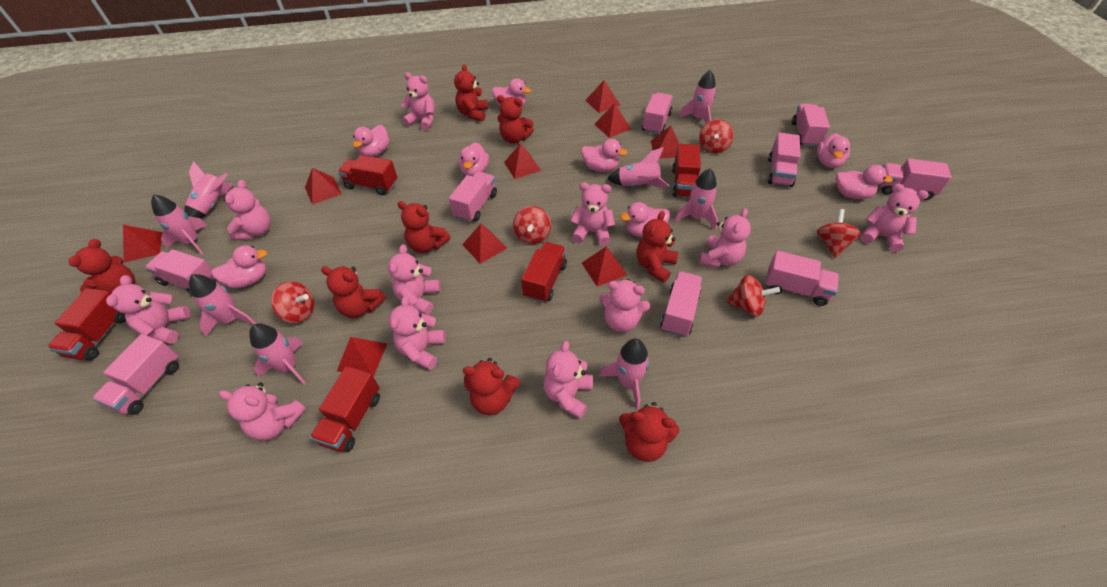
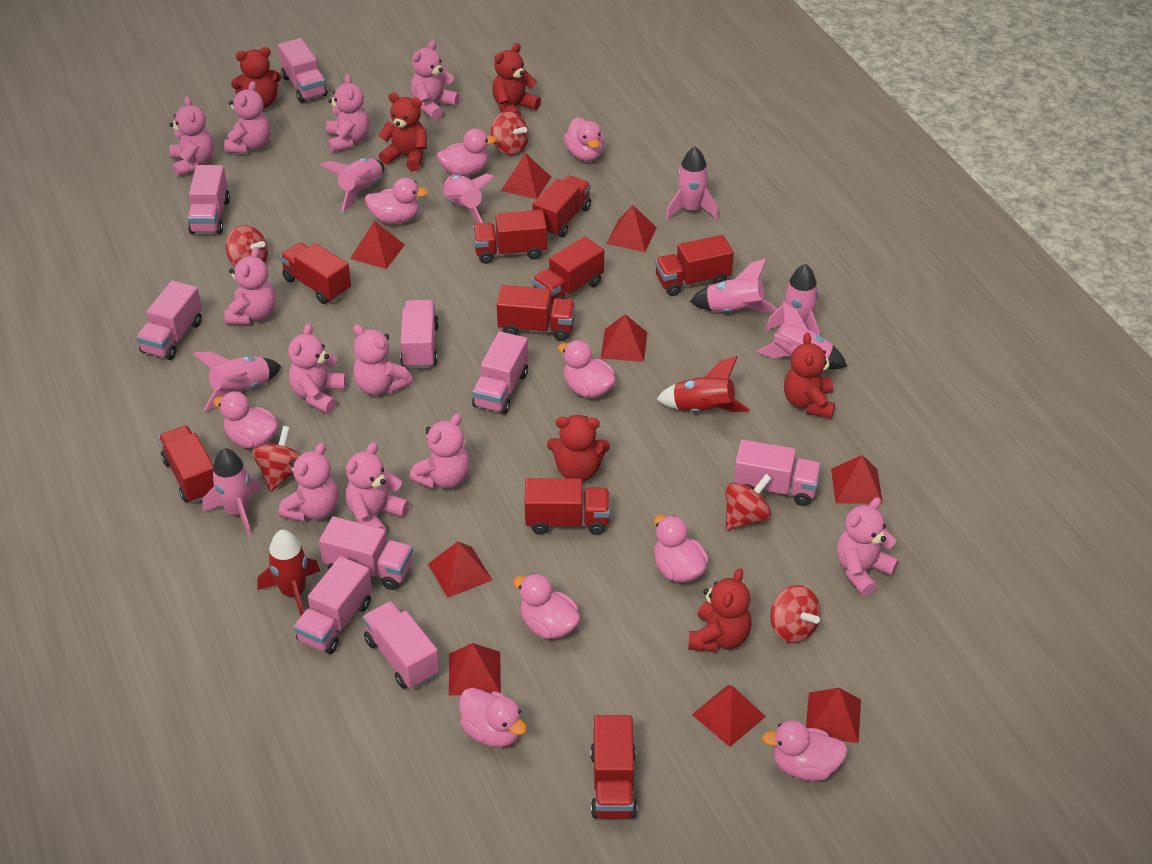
pink duck: [211,245,267,288] [353,125,390,157] [459,142,489,176] [492,78,531,106] [581,139,627,172] [620,202,670,237] [817,133,850,168] [836,165,893,199] = 8 -> [213,392,278,448] [365,178,428,224] [437,128,496,176] [459,688,527,747] [513,573,580,639] [558,340,616,398] [564,117,604,161] [654,515,709,583] [762,720,848,781] = 9
red rocket: none = 0 -> [258,530,320,616] [656,356,750,412] = 2
red teddy bear: [69,239,135,293] [321,266,386,318] [398,201,451,253] [454,64,488,122] [463,358,520,415] [497,95,534,144] [619,402,680,462] [637,211,678,283] = 8 -> [231,47,281,109] [378,93,427,171] [492,43,541,117] [547,415,610,482] [688,568,752,652] [784,333,835,419] = 6
red truck: [47,288,126,360] [310,366,380,452] [338,155,397,195] [521,242,567,303] [672,144,701,197] = 5 -> [159,426,214,503] [280,242,351,304] [473,210,547,264] [497,285,576,341] [525,478,610,535] [532,236,604,304] [533,175,591,237] [590,715,637,819] [655,235,734,296] = 9

